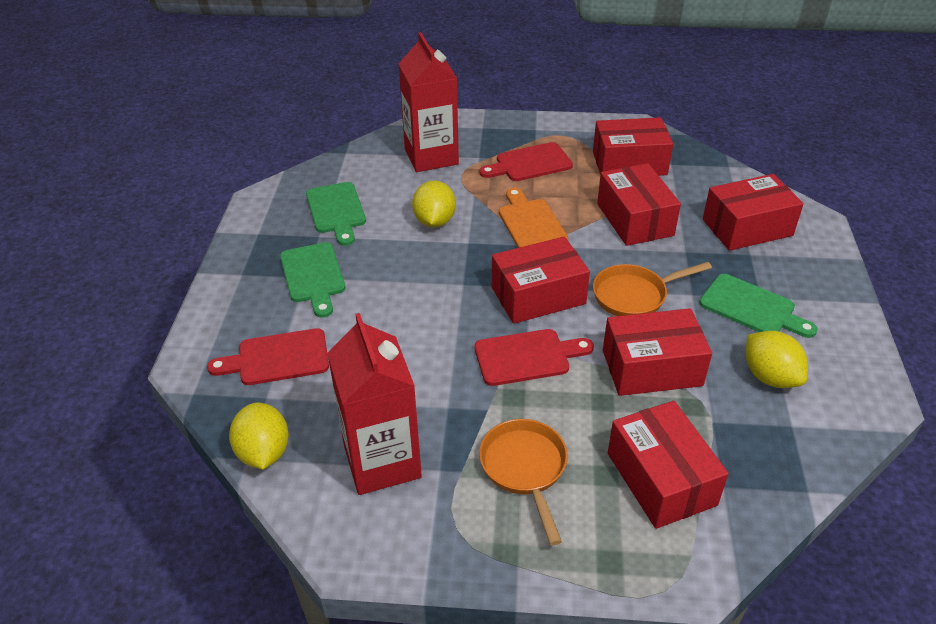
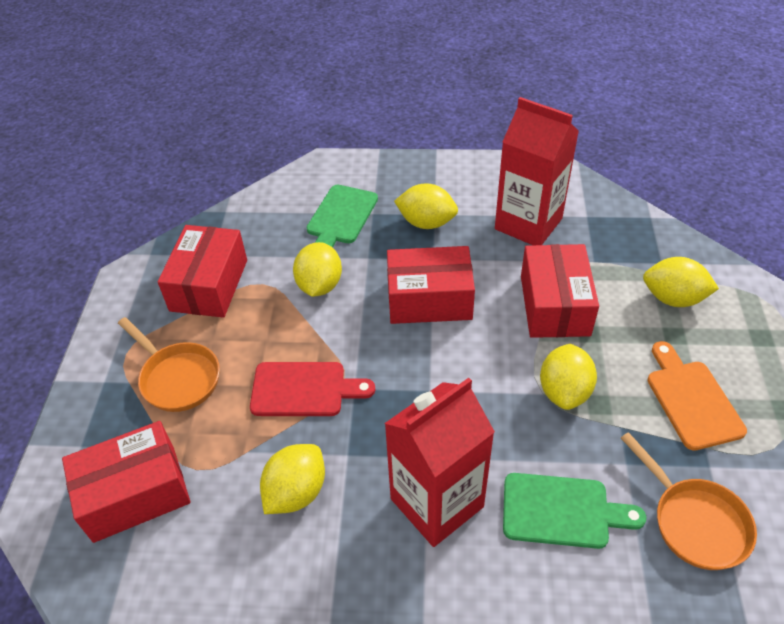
green cutting board: [280,242,345,318] [306,182,366,246] [699,274,818,338] = 3 -> [306,185,378,248] [503,473,646,549] = 2
red box: [492,237,590,324] [593,117,673,176] [597,163,681,246] [603,308,712,396] [608,401,729,529] [703,174,804,251] = 6 -> [62,421,190,543] [158,225,247,318] [387,246,475,324] [521,244,599,338] = 4
red cutting board: [207,328,329,385] [475,329,594,386] [479,142,573,181] = 3 -> [250,362,375,416] = 1
yellow lemon: [229,402,289,469] [412,180,456,228] [746,331,808,388] = 3 -> [260,444,325,514] [293,242,342,297] [394,183,458,229] [540,344,597,410] [643,257,719,307] = 5

